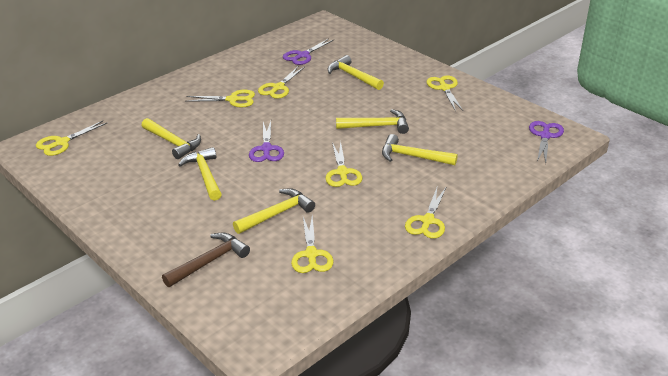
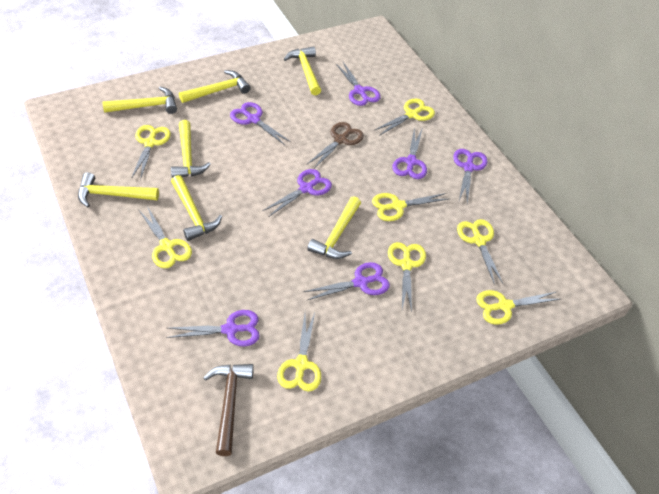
brown scissors: none = 0 -> [307,122,364,168] = 1
purple scissors: [249,121,284,162] [283,38,334,65] [529,121,564,163] = 3 -> [166,310,260,346] [230,102,291,145] [263,169,332,217] [303,262,390,300] [336,62,381,106] [392,127,427,179] [453,149,487,203] = 7
yellow hammer: [141,118,201,159] [178,147,222,201] [233,188,315,234] [328,55,384,90] [336,109,409,134] [382,134,458,165] = 6 -> [78,172,159,207] [102,86,177,114] [171,120,211,178] [171,175,222,241] [179,70,251,103] [284,46,321,95] [307,196,361,259] = 7
yellow scissors: [36,121,108,156] [185,89,255,107] [258,67,305,99] [291,215,334,273] [326,141,362,187] [405,188,446,239] [426,75,463,111] = 7 -> [131,125,171,180] [139,206,192,269] [277,312,321,392] [372,193,448,221] [375,99,435,136] [388,242,426,312] [457,219,503,285] [476,290,560,325] = 8

